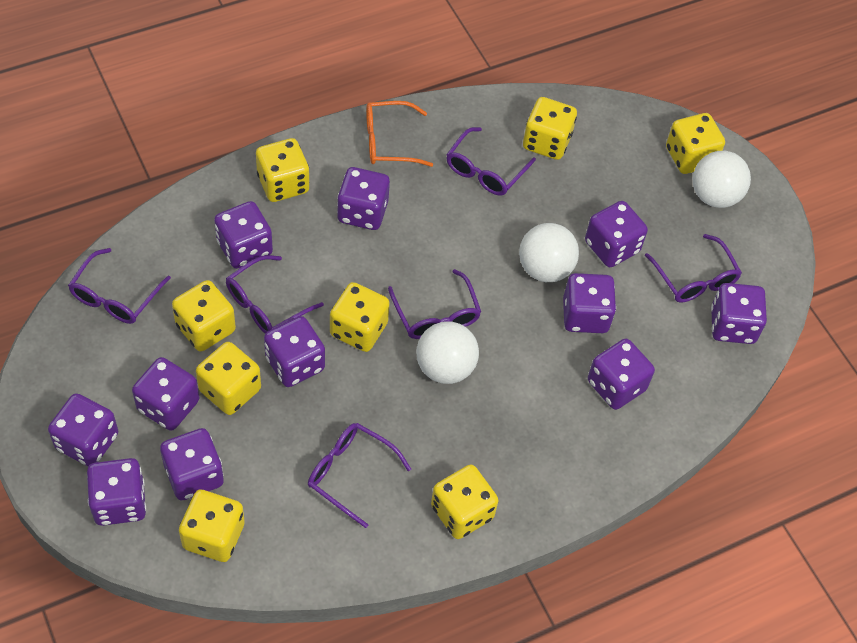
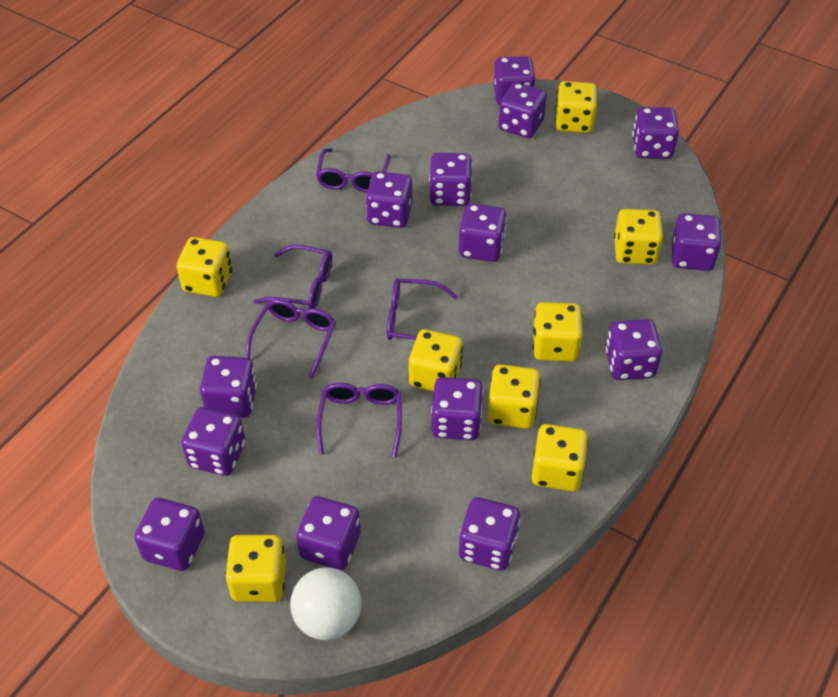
orange glasses: [366,101,433,167] = 1 -> none = 0
purple dice: [48,393,118,466] [87,458,146,526] [132,357,199,431] [160,428,224,500] [214,201,273,269] [264,316,325,387] [337,167,390,230] [563,273,616,333] [585,201,648,267] [588,339,655,410] [711,283,767,344] = 11 -> [134,498,205,571] [181,407,245,476] [200,356,257,418] [296,496,361,570] [366,171,412,228] [429,153,472,206] [431,377,483,440] [459,203,507,262] [459,497,520,570] [494,56,536,106] [499,82,547,138] [605,319,662,380] [632,107,679,159] [672,213,722,271] = 14
purple glasses: [68,248,171,324] [226,255,324,334] [308,423,411,528] [388,269,481,339] [446,127,536,196] [645,234,742,303] = 6 -> [246,299,336,378] [253,245,332,309] [316,148,390,193] [316,383,402,457] [387,278,458,340] = 5
white ball: [416,322,479,384] [519,223,579,282] [693,151,751,208] = 3 -> [290,567,362,640] = 1

